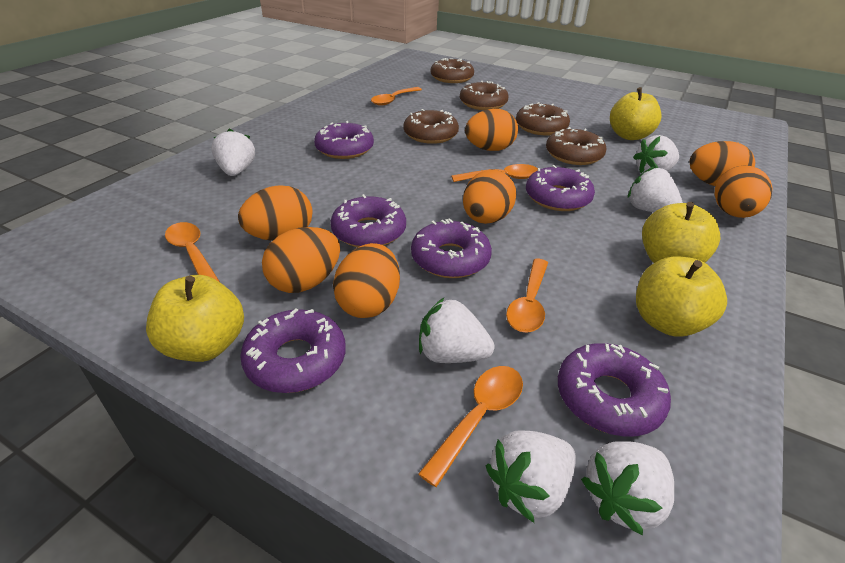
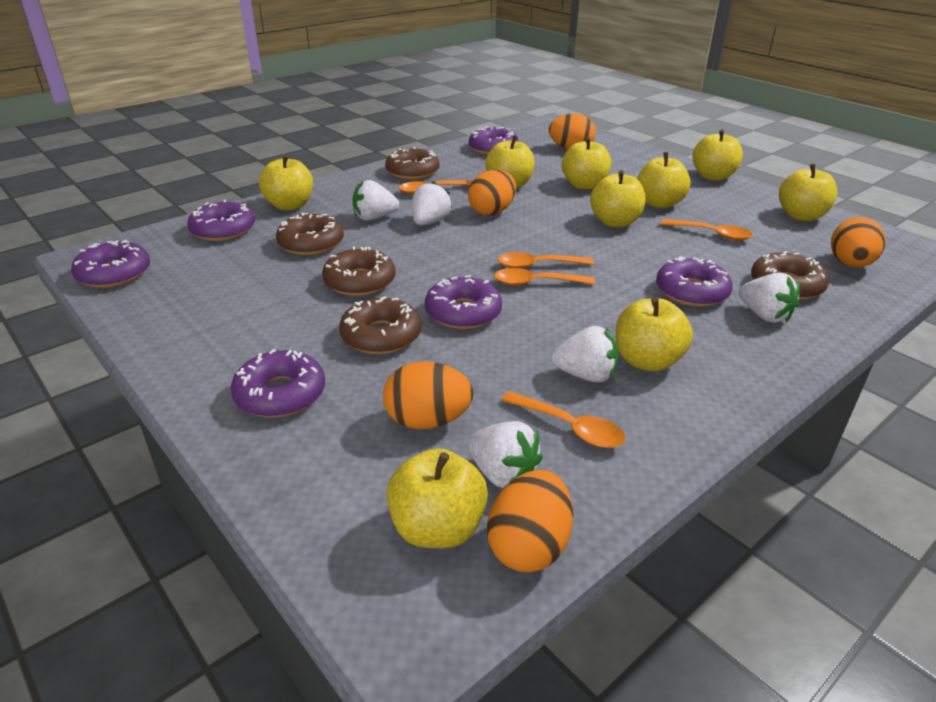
orange egg: [238,185,312,241] [262,227,340,293] [333,243,400,318] [463,170,516,224] [465,109,518,151] [690,141,755,186] [714,166,773,218] = 7 -> [383,361,474,429] [468,170,516,216] [487,470,573,573] [549,113,596,149] [831,217,886,267] = 5
white strawberry: [211,128,255,176] [419,298,494,363] [486,430,576,523] [581,442,674,536] [628,166,683,212] [633,135,679,174] = 6 -> [353,180,399,221] [412,181,452,225] [468,421,543,488] [551,326,619,383] [739,273,800,323] = 5
yellow apple: [146,275,244,362] [610,87,662,140] [636,256,727,337] [642,202,720,263] = 4 -> [259,154,313,211] [387,448,488,548] [486,135,535,189] [562,137,611,190] [590,170,646,227] [616,297,693,372] [637,152,690,208] [693,129,743,181] [779,164,837,221] = 9

